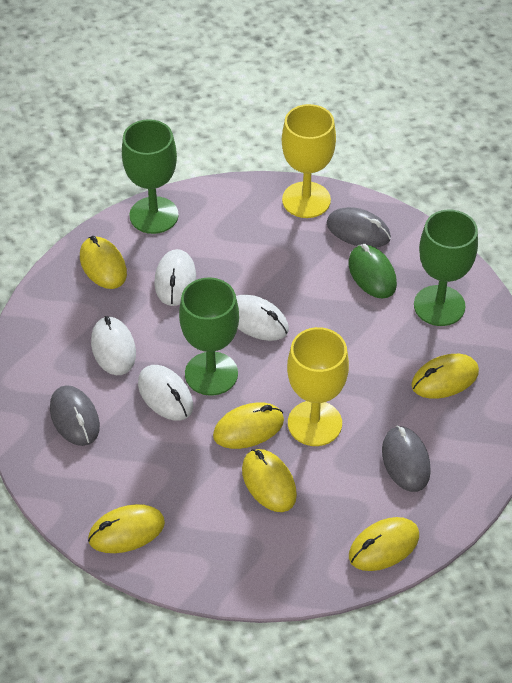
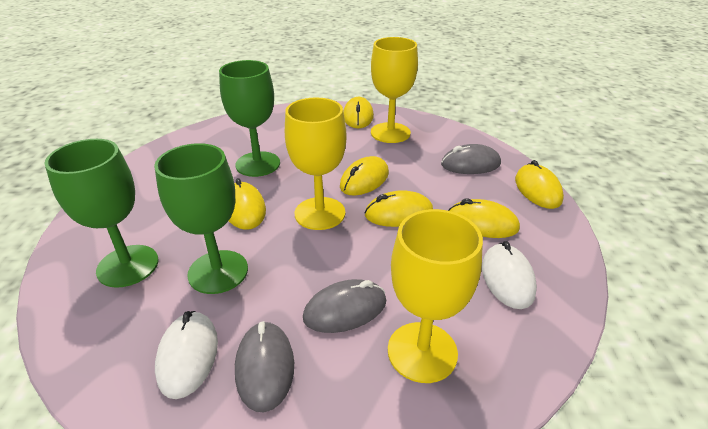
green mouse: [348,244,397,299] = 1 -> none = 0
white mouse: [91,316,136,375] [138,365,193,421] [154,249,196,306] [236,295,289,341] = 4 -> [155,311,218,399] [482,241,537,309] = 2
yellow goblet: [282,104,336,218] [287,327,349,446] = 2 -> [285,97,347,230] [371,37,418,143] [388,209,483,383] = 3

